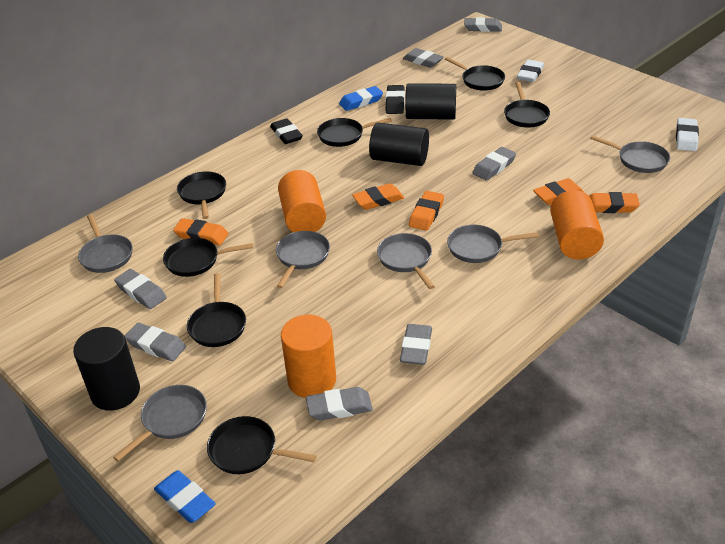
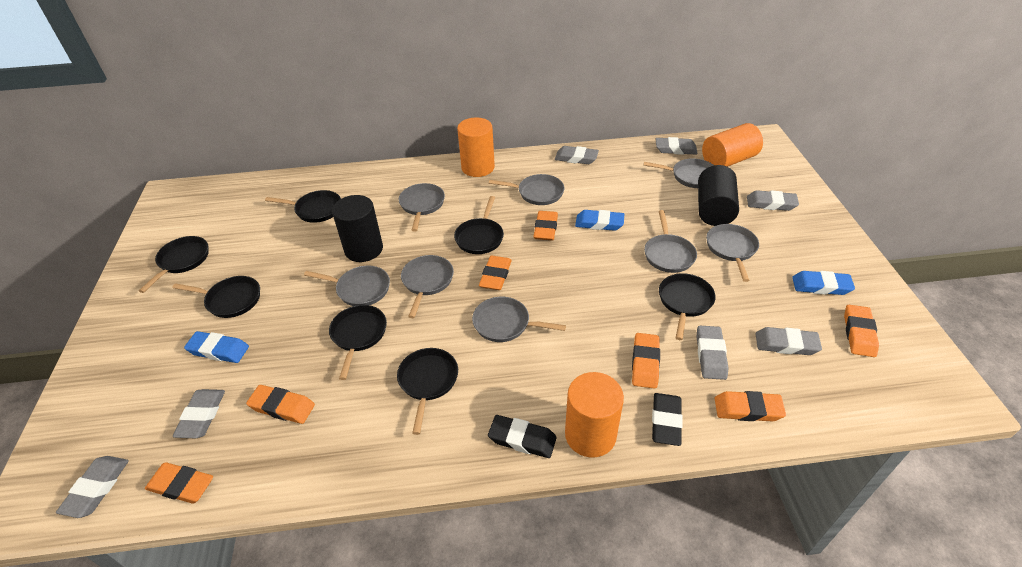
black cylinder: [73,327,140,411] [369,123,429,166] [405,83,456,120] = 3 -> [332,195,383,262] [698,165,739,226] = 2
blue eraser: [154,470,216,523] [339,86,383,111] = 2 -> [184,331,249,363] [575,210,624,231] [792,271,855,295] = 3
grey pan: [78,214,133,273] [113,385,207,462] [276,231,330,288] [377,233,435,289] [447,225,539,263] [590,135,670,173] = 6 -> [304,265,390,306] [399,183,445,232] [401,255,454,318] [472,297,566,342] [489,174,564,205] [643,158,714,188] [644,210,697,273] [706,224,759,282] = 8
orange eraser: [173,218,229,245] [352,183,404,210] [409,191,444,230] [533,178,584,205] [589,192,640,213] = 5 -> [145,462,213,504] [246,385,315,424] [479,256,512,290] [533,211,558,240] [632,333,660,389] [714,391,786,422] [844,305,879,357] = 7
white eraser: [517,60,544,82] [676,118,699,151] = 2 -> none = 0

